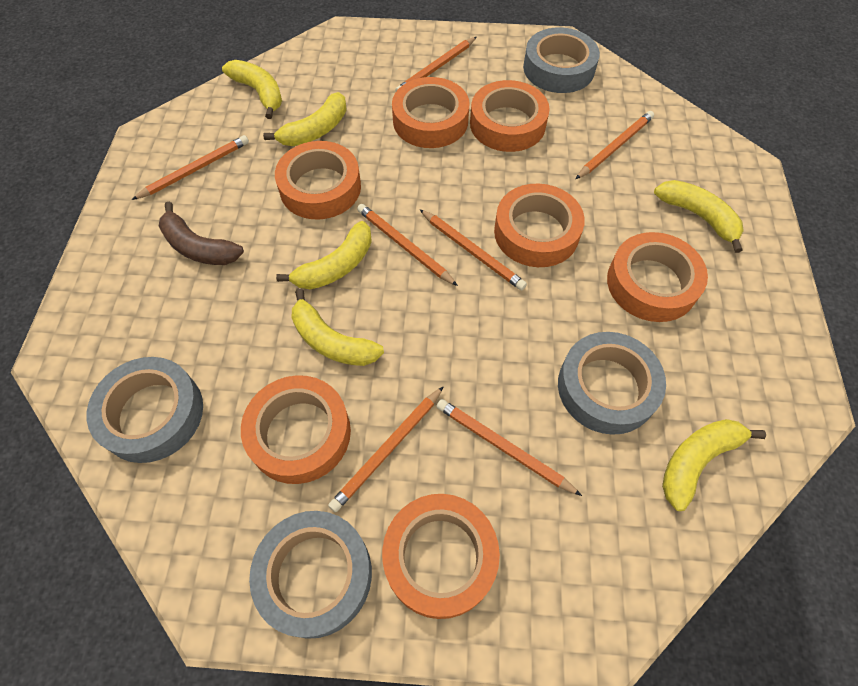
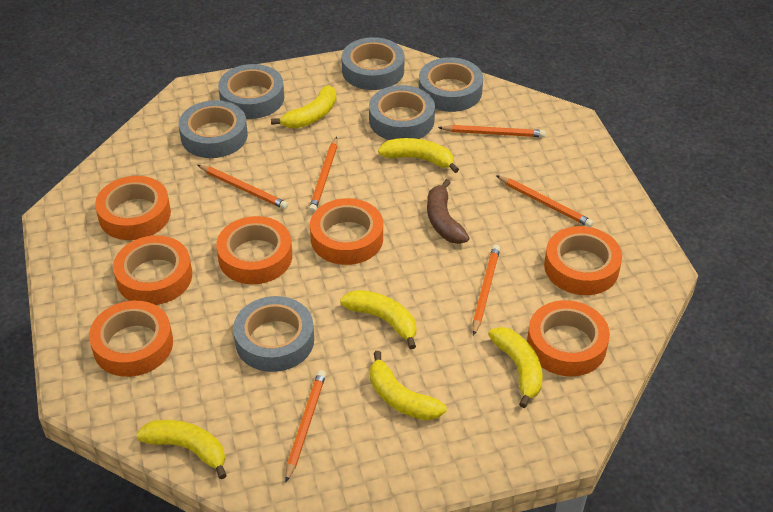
grey tape: [87,357,203,463] [249,511,372,639] [523,27,600,93] [558,332,666,435] = 4 -> [179,100,248,158] [218,64,284,119] [233,296,314,372] [341,37,405,90] [369,85,435,140] [419,57,483,112] = 6
orange pencil: [132,135,249,200] [328,386,444,512] [357,204,458,286] [395,37,476,91] [419,209,527,290] [436,399,582,496] [576,111,654,179] = 7 -> [198,165,288,209] [285,370,326,482] [309,137,337,213] [438,125,546,137] [473,245,500,336] [496,175,593,227] = 6

